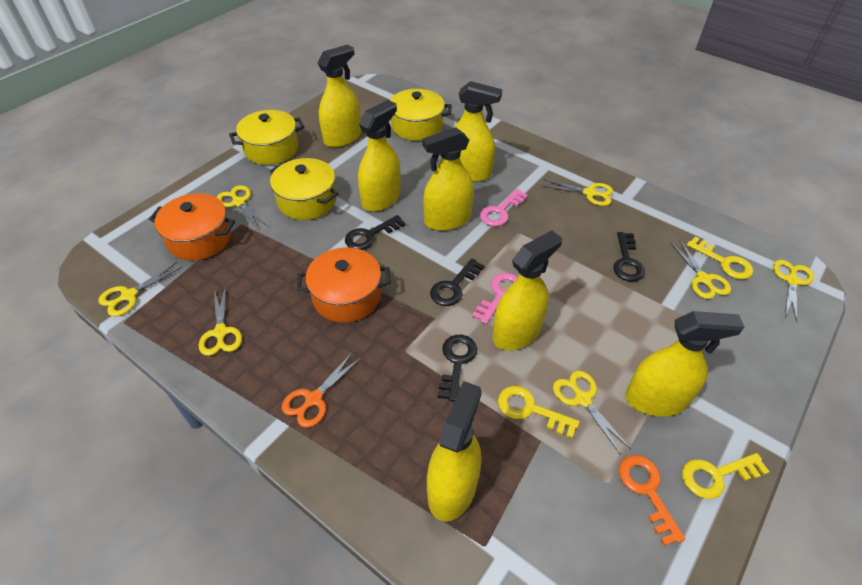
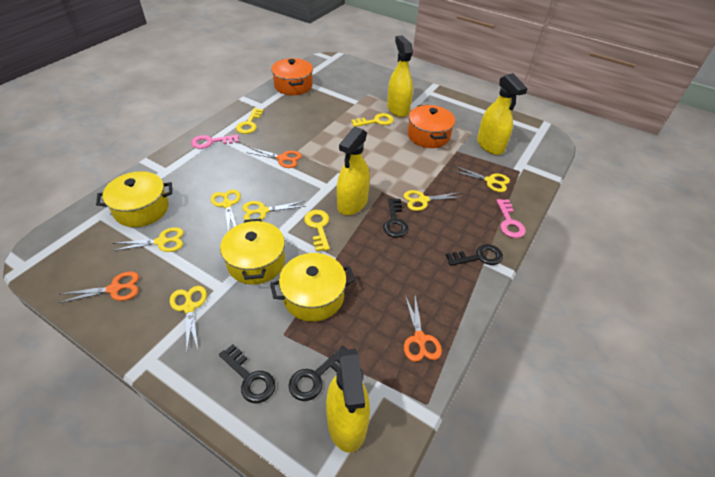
orange key: [619,455,685,546] = 1 -> none = 0
orange scissors: [282,353,361,428] = 1 -> [59,271,139,303] [246,147,302,168] [404,295,442,362] = 3
yellow scissors: [99,262,182,316] [199,286,242,356] [217,185,267,229] [544,179,613,206] [553,371,631,455] [670,240,731,299] [773,260,814,322] = 7 -> [112,227,184,252] [170,286,207,351] [211,189,241,231] [242,201,306,220] [404,190,463,211] [453,166,510,192] = 6
yellow spray bottle: [317,44,361,147] [358,100,401,212] [422,127,474,231] [427,381,482,522] [454,81,502,182] [493,230,562,350] [625,311,744,416] = 7 -> [326,349,370,453] [337,127,370,215] [387,35,413,117] [477,73,528,155] = 4

